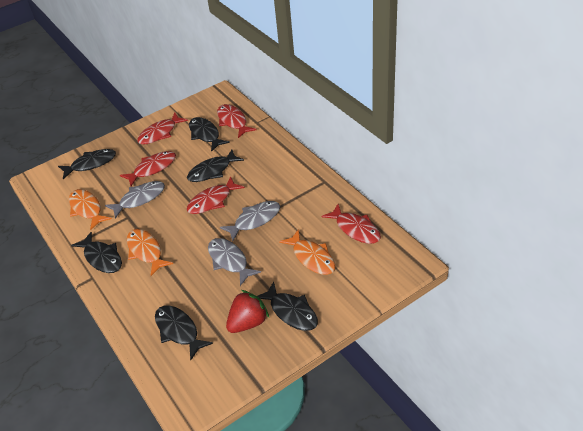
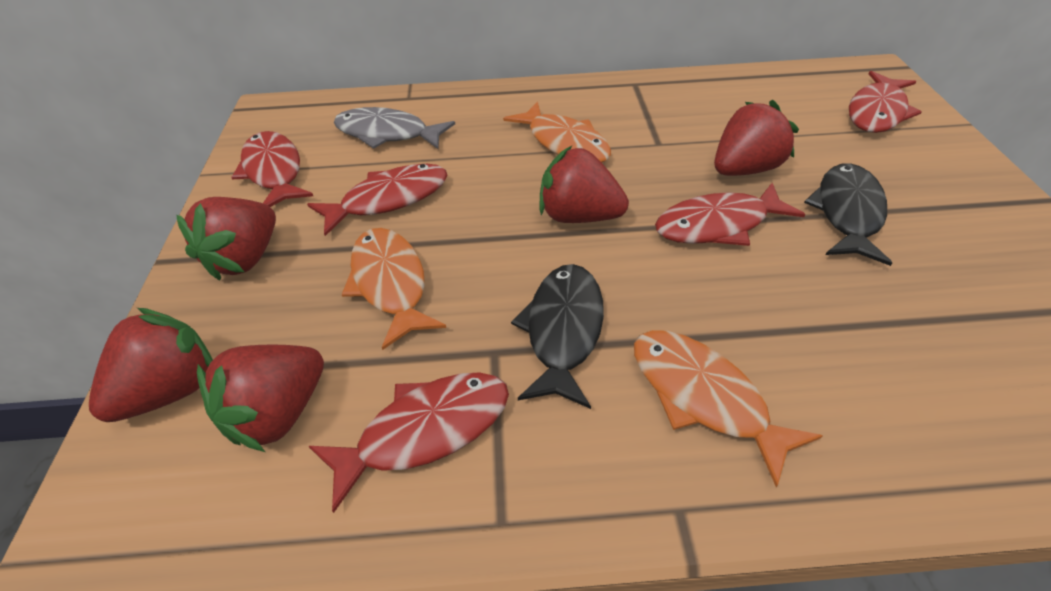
black fish: [58,149,116,179] [71,232,122,273] [155,305,213,360] [187,149,244,182] [189,117,230,152] [257,282,318,331] = 6 -> [511,264,604,409] [804,163,892,266] = 2
grey fish: [105,181,165,219] [208,238,261,286] [220,201,280,241] = 3 -> [334,107,455,149] = 1
red strawberry: [226,290,269,333] = 1 -> [89,308,213,422] [176,197,276,281] [197,344,324,452] [539,146,629,223] [714,100,799,176] = 5

